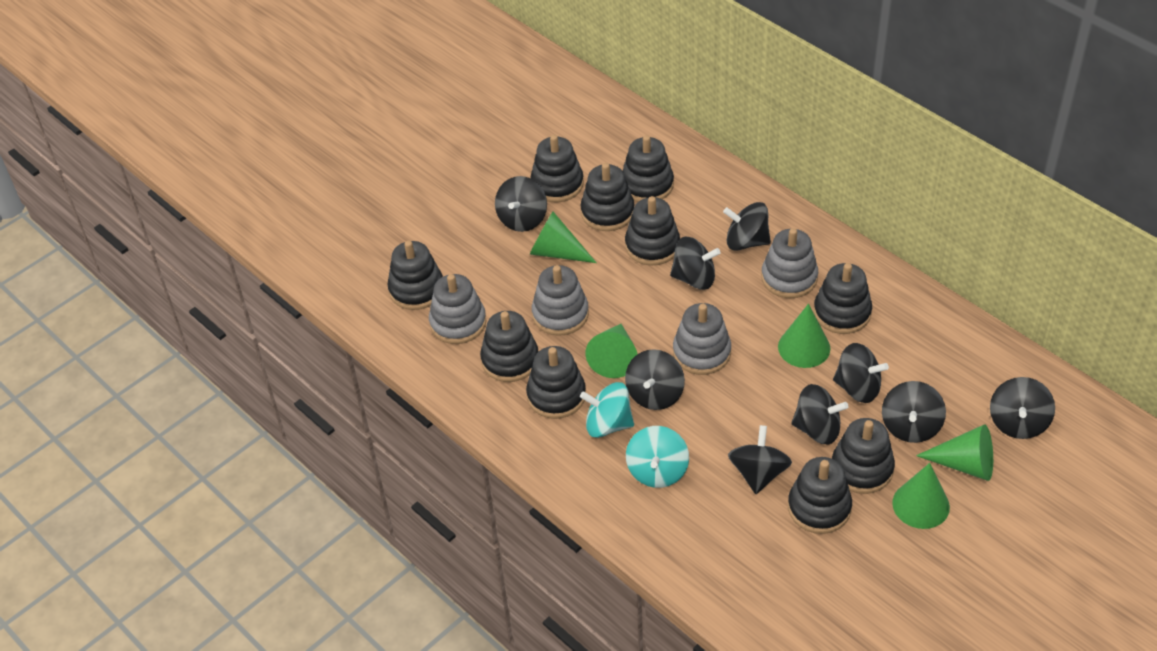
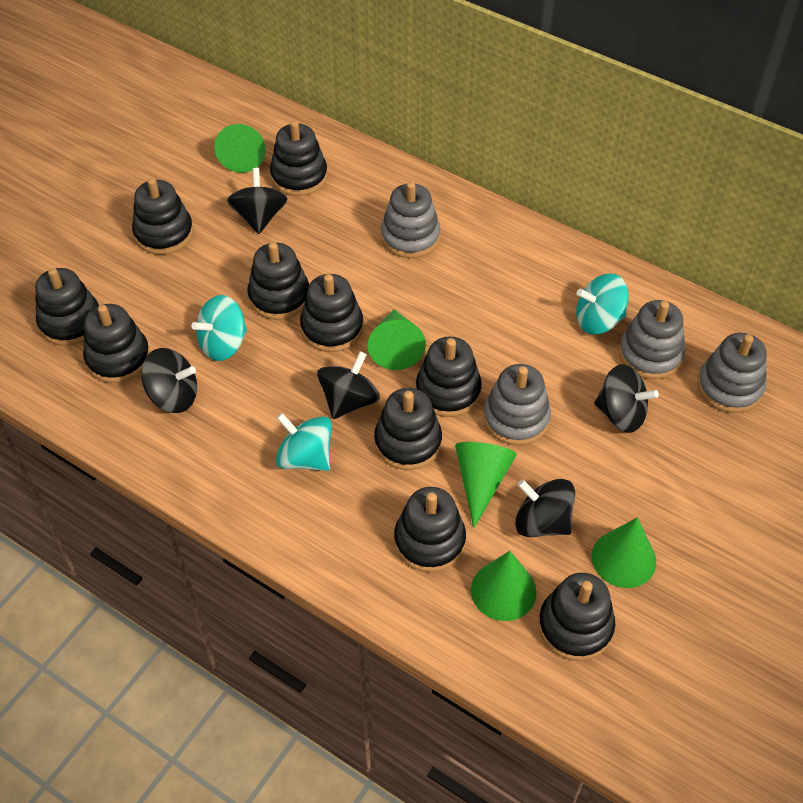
black spinning top: [495,176,547,232] [625,349,685,410] [670,237,721,290] [723,202,771,251] [728,425,792,494] [791,384,849,445] [833,343,889,403] [882,381,946,443] [990,377,1055,439] = 9 -> [141,348,197,413] [227,168,288,234] [317,351,380,419] [515,479,575,537] [594,364,659,433] = 5
turquoise spinning top: [580,382,634,438] [626,426,689,488] = 2 -> [191,295,247,361] [276,413,332,471] [576,273,629,335] = 3

